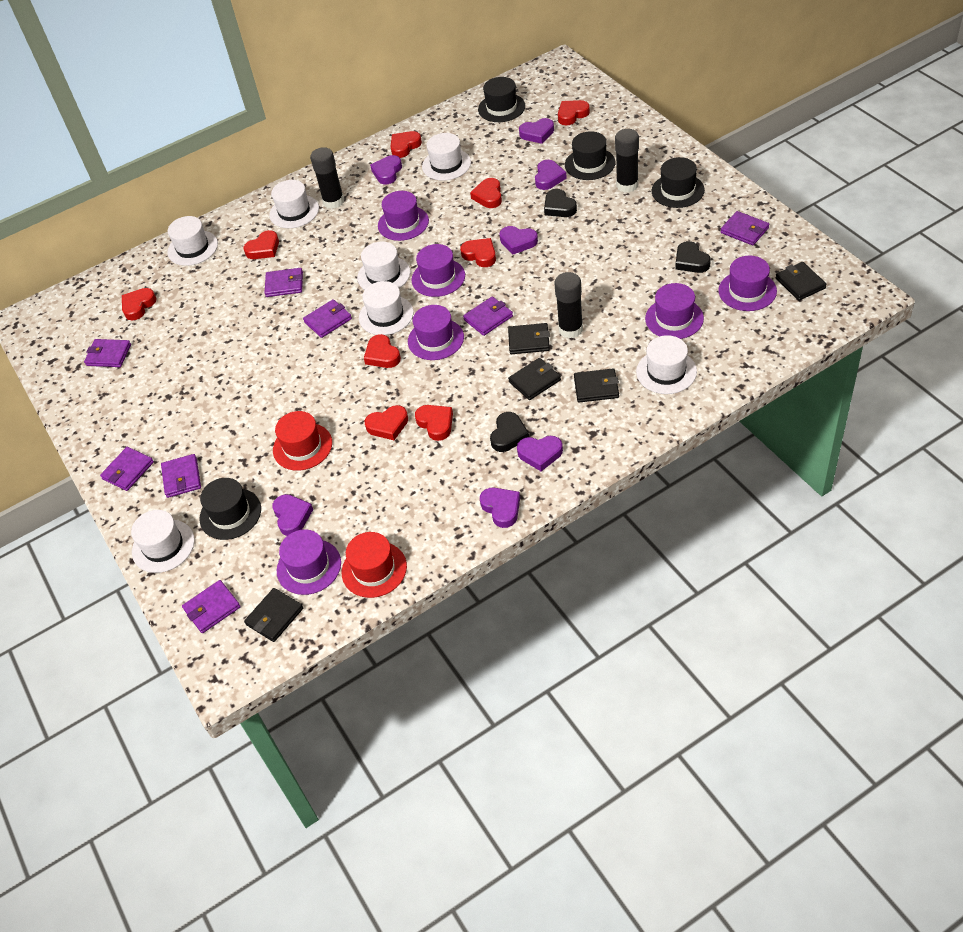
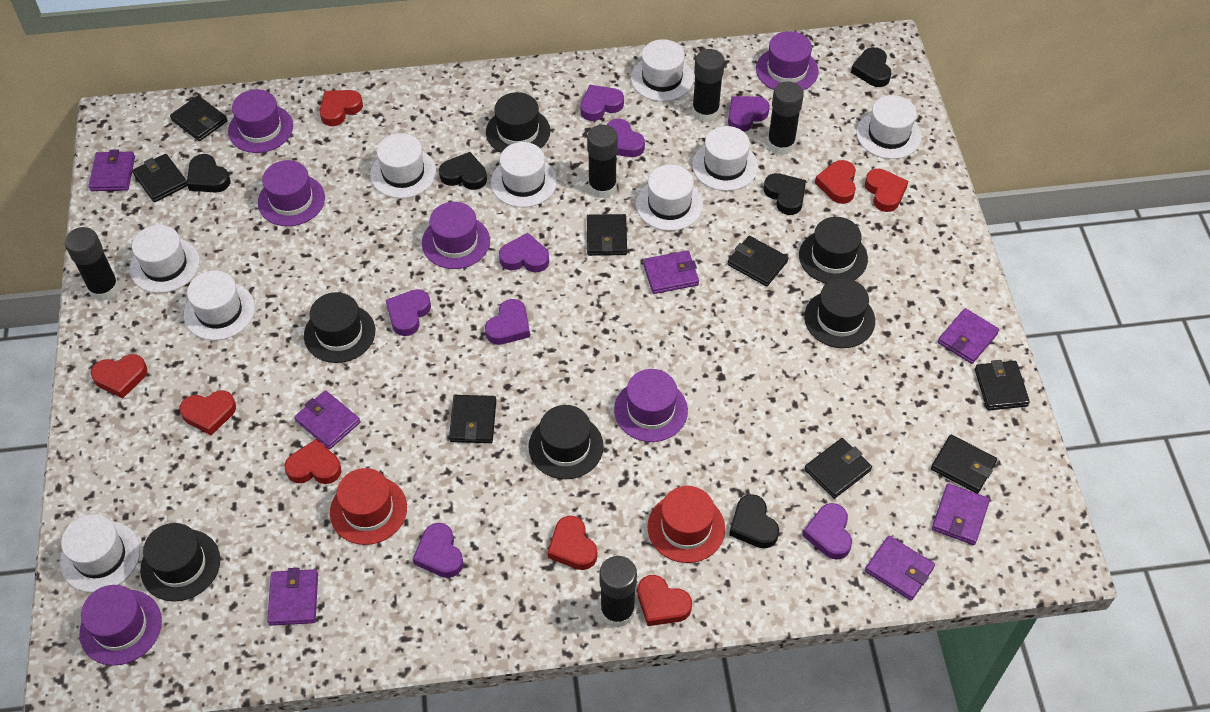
black glue stick: [310,147,344,209] [555,272,583,338] [615,129,639,193] = 3 -> [65,227,120,301] [587,125,618,198] [599,556,637,628] [692,49,725,122] [767,81,804,155] = 5
black hat: [199,478,261,540] [478,77,525,122] [565,131,615,180] [652,157,705,208] = 4 -> [140,523,220,602] [304,292,375,363] [486,92,550,153] [528,405,604,479] [799,217,868,284] [804,278,875,348] = 6
black heart: [490,412,529,452] [544,189,577,217] [675,241,711,273] = 3 -> [187,154,230,193] [439,152,487,190] [729,494,779,549] [764,173,806,215] [851,47,891,87] = 5
black wallet: [244,588,303,642] [508,323,550,354] [508,358,561,400] [574,368,619,402] [775,262,827,301] = 5 -> [132,154,187,202] [170,96,227,141] [449,395,496,443] [587,214,627,256] [728,236,788,286] [805,438,872,499] [931,435,997,494] [975,360,1030,410] = 8
purple heart: [272,494,313,536] [370,155,402,184] [480,488,520,528] [499,226,538,255] [517,436,563,471] [519,118,554,144] [535,160,567,190] = 7 -> [386,289,431,336] [413,523,464,578] [485,299,530,345] [499,233,549,272] [580,85,624,121] [607,119,645,157] [728,96,770,132] [802,503,852,560] = 8
purple wallet: [84,339,131,367] [100,447,154,491] [161,454,201,498] [182,580,241,633] [265,268,303,297] [303,299,352,338] [463,297,513,336] [721,211,769,245] = 8 -> [88,150,135,191] [267,568,318,626] [294,390,360,449] [643,250,699,294] [865,536,935,600] [932,483,990,545] [938,308,999,364] = 7
red heart: [122,288,156,320] [244,230,279,259] [364,334,401,368] [364,405,408,440] [390,131,422,158] [415,405,453,441] [460,238,496,267] [470,178,502,208] [558,100,590,125] = 9 -> [91,354,148,398] [179,390,236,435] [284,439,342,484] [320,90,363,126] [548,516,597,570] [638,575,692,626] [815,160,856,204] [865,169,908,212] = 8
white hat: [131,510,195,573] [167,216,218,266] [269,180,319,228] [357,242,410,290] [359,281,414,335] [422,133,471,181] [636,335,697,394] = 7 -> [60,514,140,593] [130,225,200,293] [184,270,255,340] [370,133,436,198] [491,142,557,208] [631,39,694,101] [636,165,703,231] [692,126,758,191] [856,95,922,159] = 9

